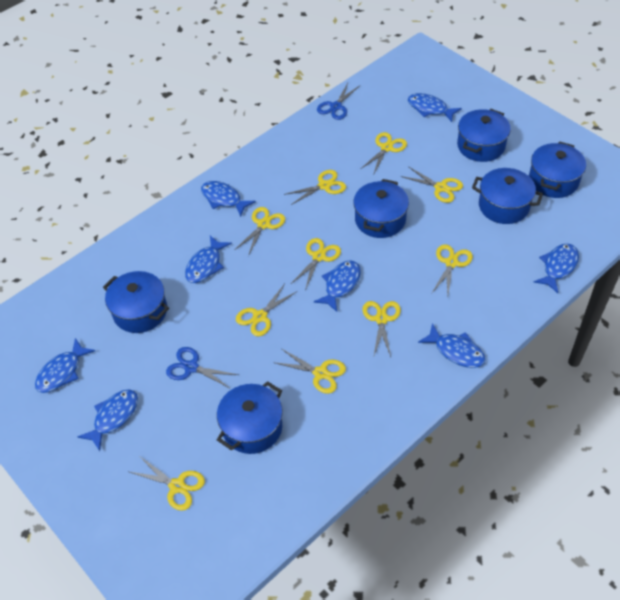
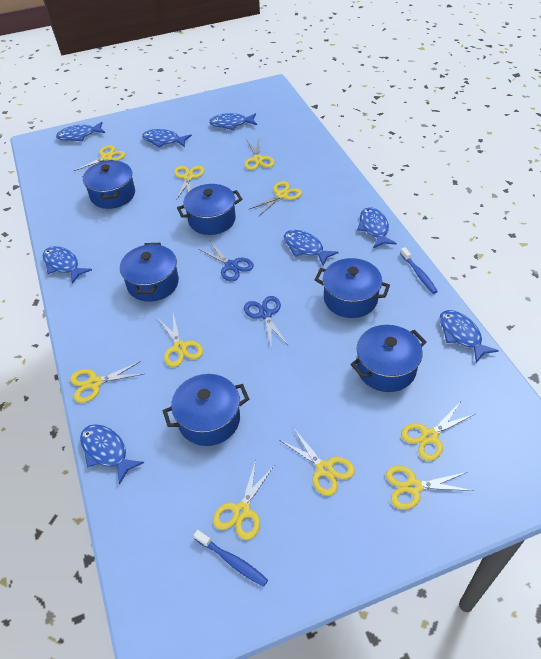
blue toothbrush: none = 0 -> [194,530,268,587] [400,247,438,294] = 2

